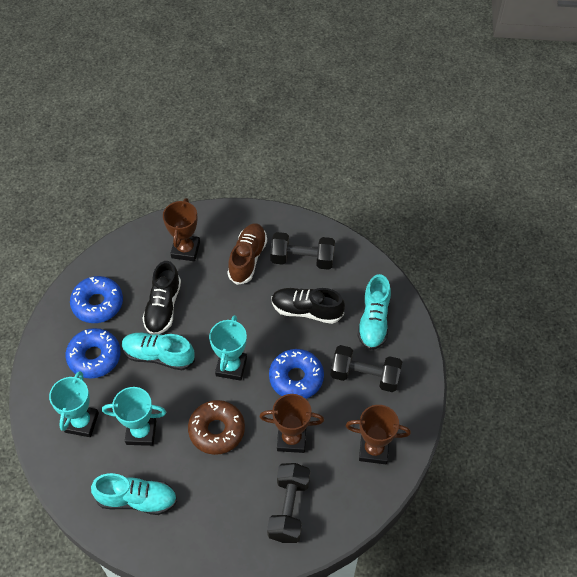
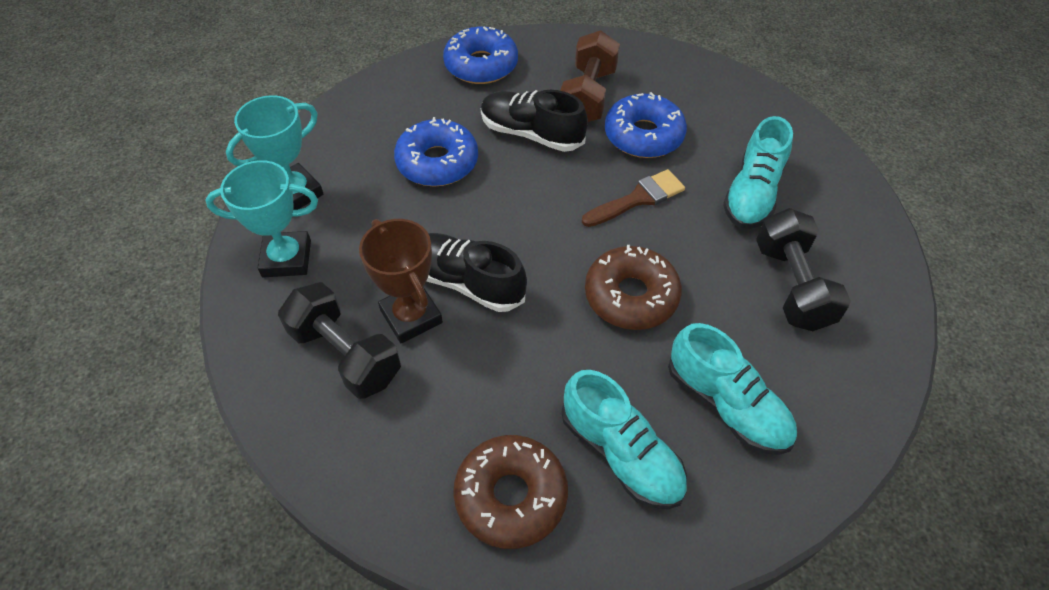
black dumbbell: [267,463,310,543] [270,232,335,270] [331,345,402,392] = 3 -> [278,282,401,399] [756,208,851,331] = 2
brown brush: none = 0 -> [582,169,685,227] = 1
brown donut: [188,400,245,455] = 1 -> [453,435,568,549] [585,245,682,330] = 2
brown dumbbell: none = 0 -> [560,30,620,122] = 1
brown shoe: [227,223,267,285] = 1 -> none = 0
brown trophy: [163,198,200,261] [260,394,324,453] [346,405,411,464] = 3 -> [359,219,443,343] = 1
turquoise trophy: [49,371,99,437] [102,387,166,446] [209,315,247,381] = 3 -> [206,160,318,277] [226,95,323,210] = 2

